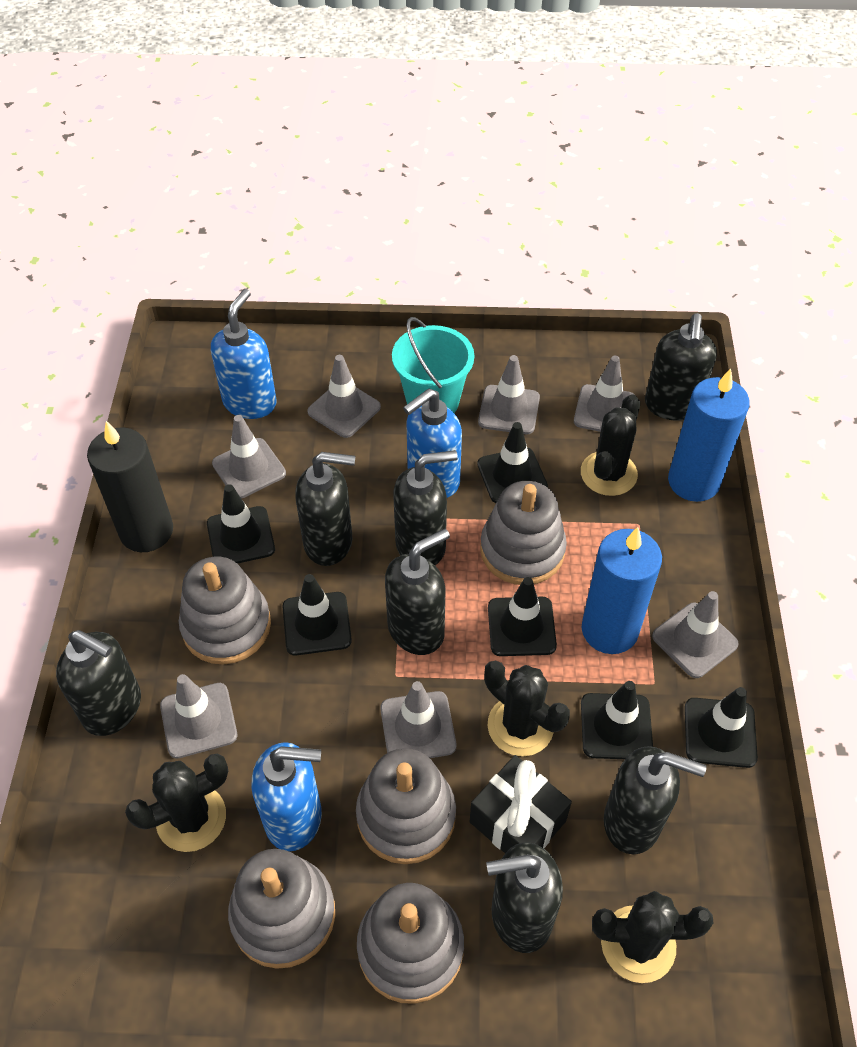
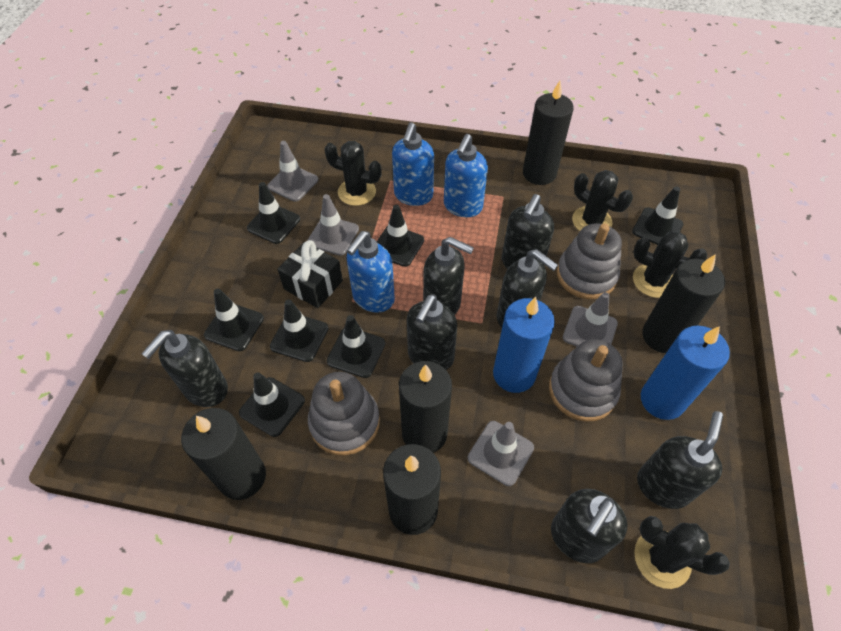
black candle: [87,421,173,552] = 1 -> [181,408,266,500] [383,444,441,535] [399,361,452,453] [523,81,574,185] [642,254,725,353] = 5
black traffic cone: [207,484,275,564] [282,574,352,655] [477,422,548,503] [488,577,557,656] [581,681,653,759] [685,687,758,768] = 6 -> [204,288,264,351] [239,372,305,437] [247,182,300,244] [270,299,328,362] [327,315,385,378] [377,205,424,267] [632,187,683,245] = 7
grey stacking toy: [179,557,271,665] [228,849,335,969] [356,748,456,864] [357,883,464,1004] [480,481,567,585] = 5 -> [308,372,380,456] [549,339,623,422] [557,223,622,299] = 3
grey traffic cone: [160,674,237,759] [212,415,286,499] [307,355,381,438] [380,681,456,758] [478,355,540,434] [574,356,635,432] [652,591,739,678] = 7 -> [267,141,318,202] [307,194,359,256] [468,421,534,486] [563,292,618,347] = 4
turquoise bucket: [392,317,474,413] = 1 -> none = 0

